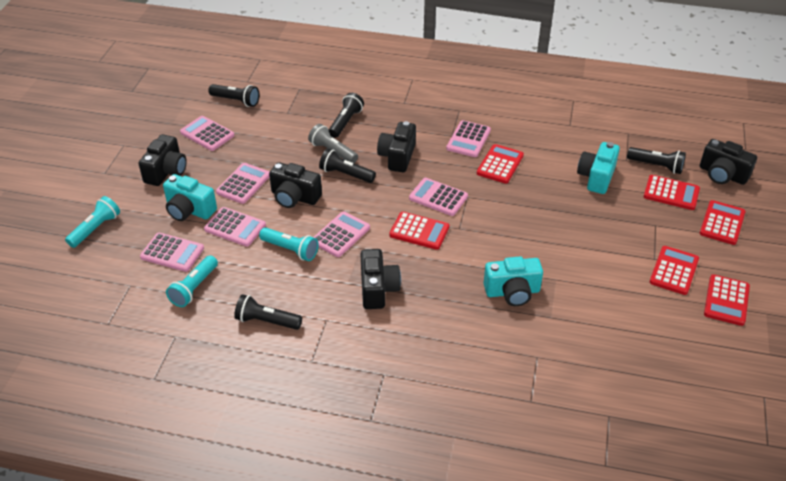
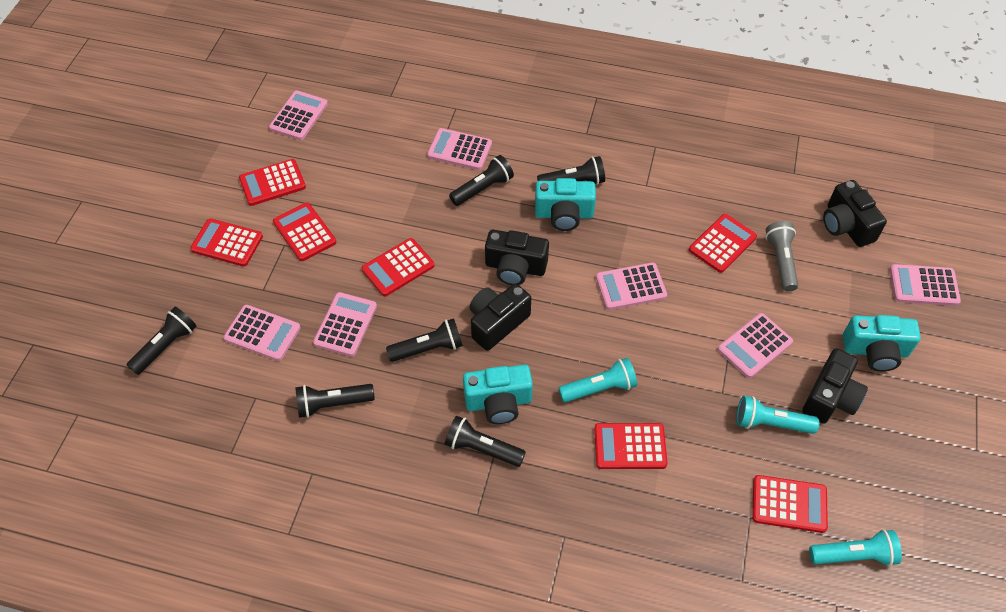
black camera: [139,134,187,186] [269,162,322,208] [361,249,401,309] [377,121,416,172] [700,139,757,185] = 5 -> [469,284,531,351] [485,230,549,285] [802,348,868,424] [823,180,887,247] = 4
black flashlight: [208,84,259,107] [234,294,302,330] [319,148,376,183] [329,93,364,138] [627,147,686,174] = 5 -> [127,307,197,375] [295,384,375,418] [386,318,463,362] [445,416,526,467] [449,155,514,206] [537,156,605,185] = 6
red calculator: [389,212,449,250] [477,144,524,184] [644,175,700,210] [650,246,699,295] [700,200,745,245] [704,274,750,326] = 6 -> [190,218,263,266] [239,159,306,206] [273,202,336,261] [362,238,434,296] [594,423,667,469] [689,214,757,273] [752,475,828,533] = 7

